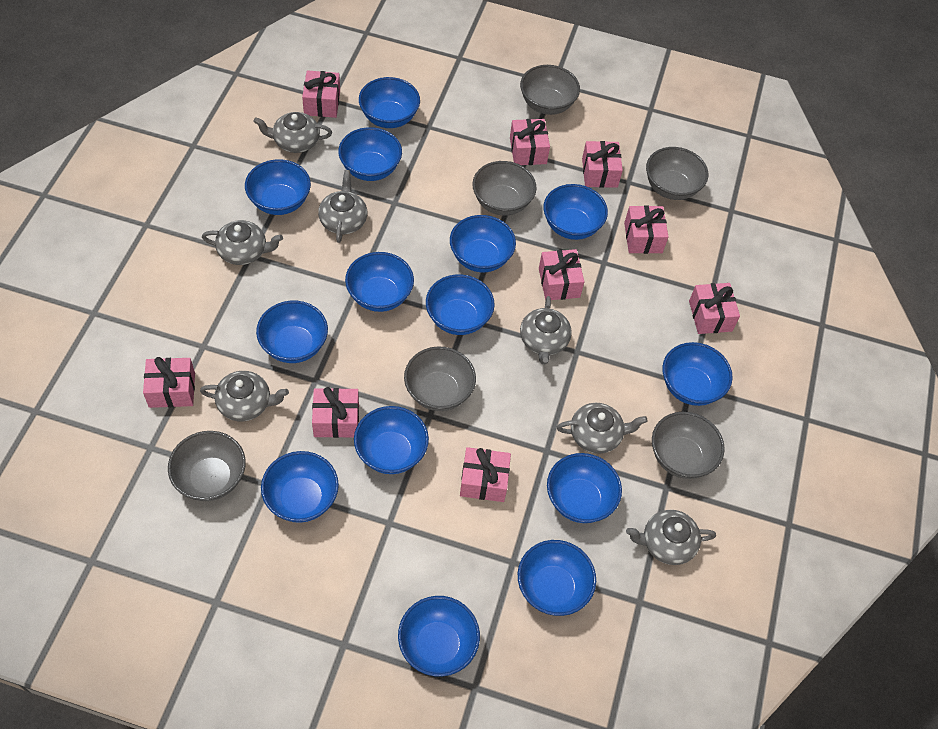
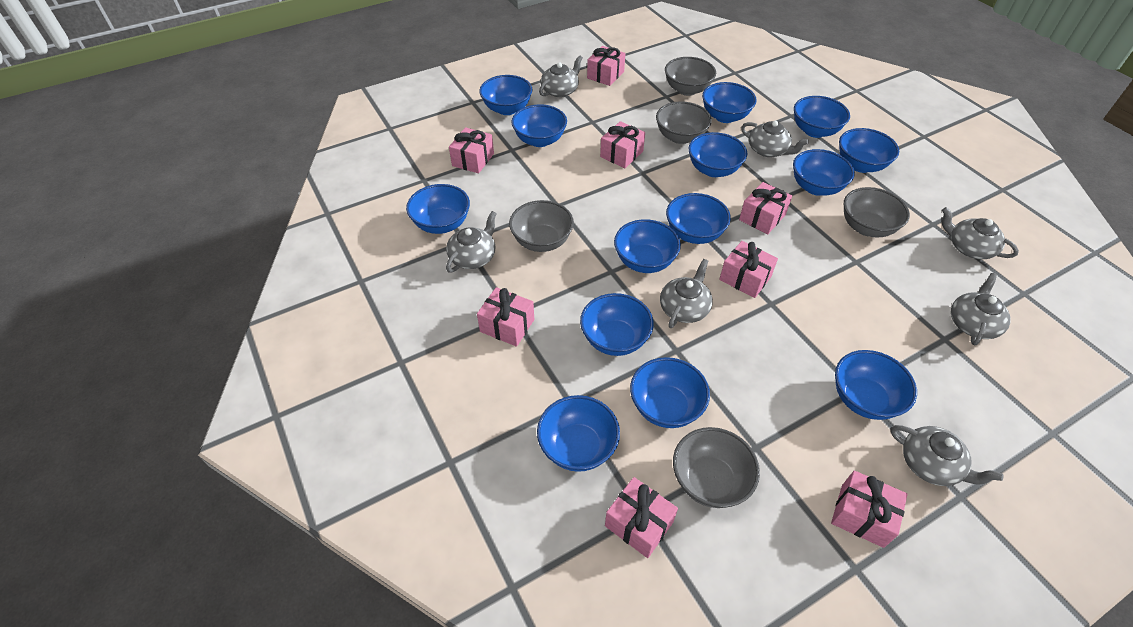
grey bowl: [168,431,246,501] [404,346,476,411] [472,161,537,216] [520,65,580,115] [646,147,708,200] [652,412,725,479] = 6 -> [509,200,574,252] [656,101,712,144] [665,57,716,96] [673,427,760,508] [844,187,910,237] = 5
pink gift: [143,357,195,408] [302,70,340,118] [312,387,359,438] [460,447,511,502] [510,119,550,165] [539,249,584,300] [582,141,623,188] [624,205,668,254] [689,283,740,334] = 9 -> [449,127,494,173] [477,287,534,347] [587,46,625,86] [600,121,645,168] [605,477,678,558] [719,241,778,298] [739,182,792,234] [831,471,908,548] = 8

